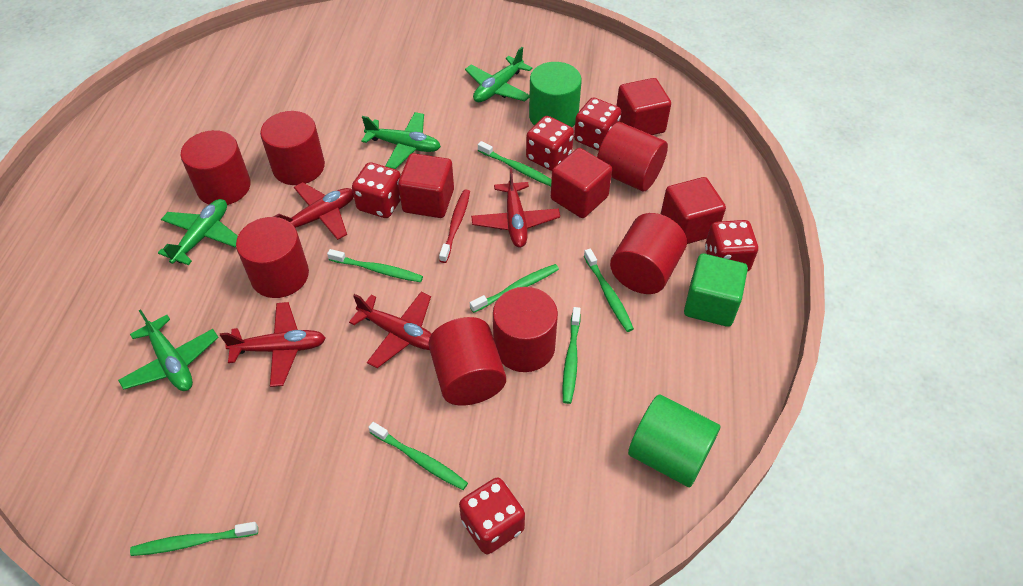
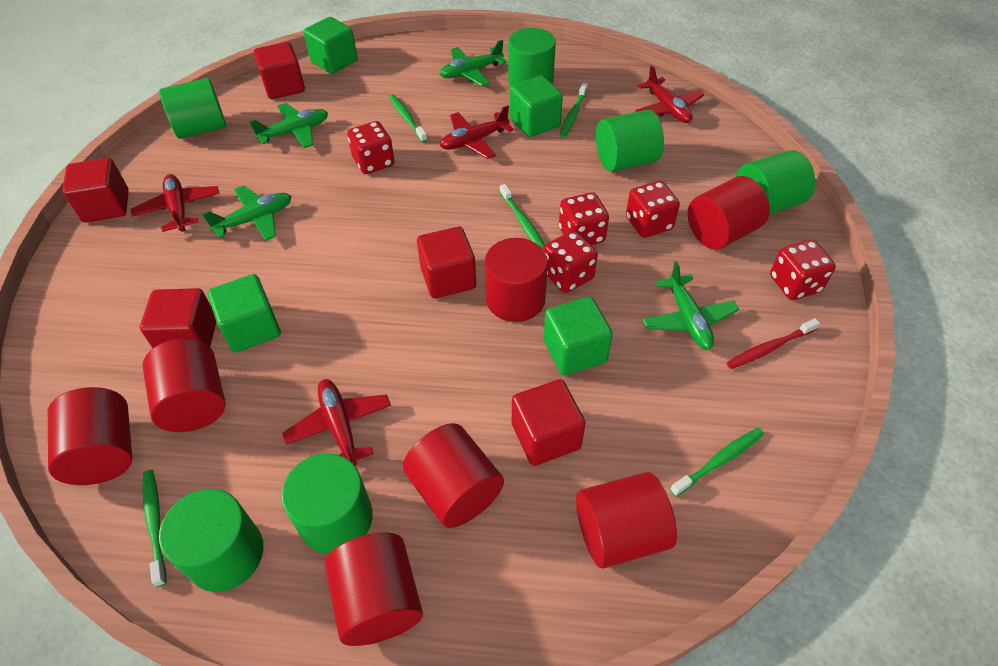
green cube: [684,254,748,327] = 1 -> [208,274,281,353] [303,17,358,74] [510,75,563,137] [543,297,613,375] = 4
green cylinder: [529,62,582,127] [628,395,720,487] = 2 -> [159,78,226,139] [159,489,264,592] [281,453,373,554] [508,28,556,86] [596,110,664,172] [736,150,815,214] = 6
green toothbrush: [130,522,258,556] [327,249,423,282] [368,422,468,490] [470,264,559,313] [478,141,552,186] [563,307,581,404] [584,249,634,332] = 7 -> [143,470,166,587] [389,94,428,142] [500,184,545,249] [560,83,588,138] [670,427,764,497] = 5
red cube: [398,153,454,218] [551,148,612,218] [616,78,671,135] [661,177,726,244] = 4 -> [62,158,129,223] [140,288,216,348] [254,42,305,99] [417,227,476,298] [512,379,586,466] = 5

